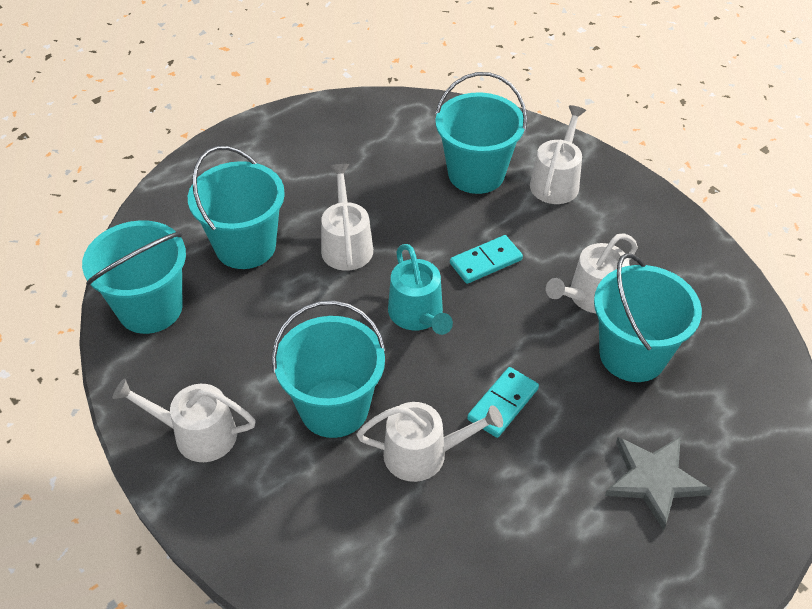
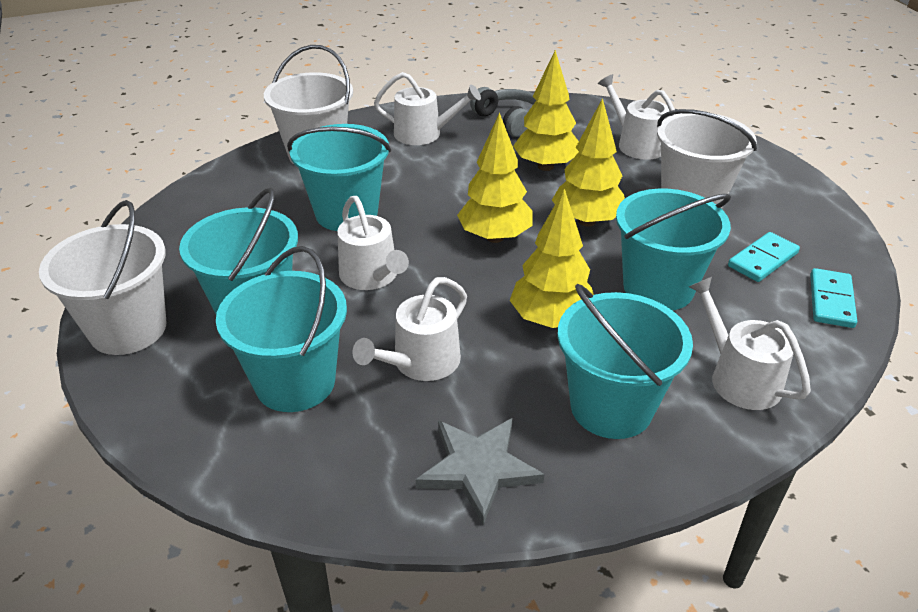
grey headphones: none = 0 -> [470,87,536,137] = 1
turquoise watering can: [388,244,453,335] = 1 -> none = 0
white bucket: none = 0 -> [39,200,166,355] [264,45,353,164] [657,109,757,209] = 3
yellow tree: none = 0 -> [457,112,532,243] [509,188,594,328] [513,50,579,171] [552,98,625,227] = 4

